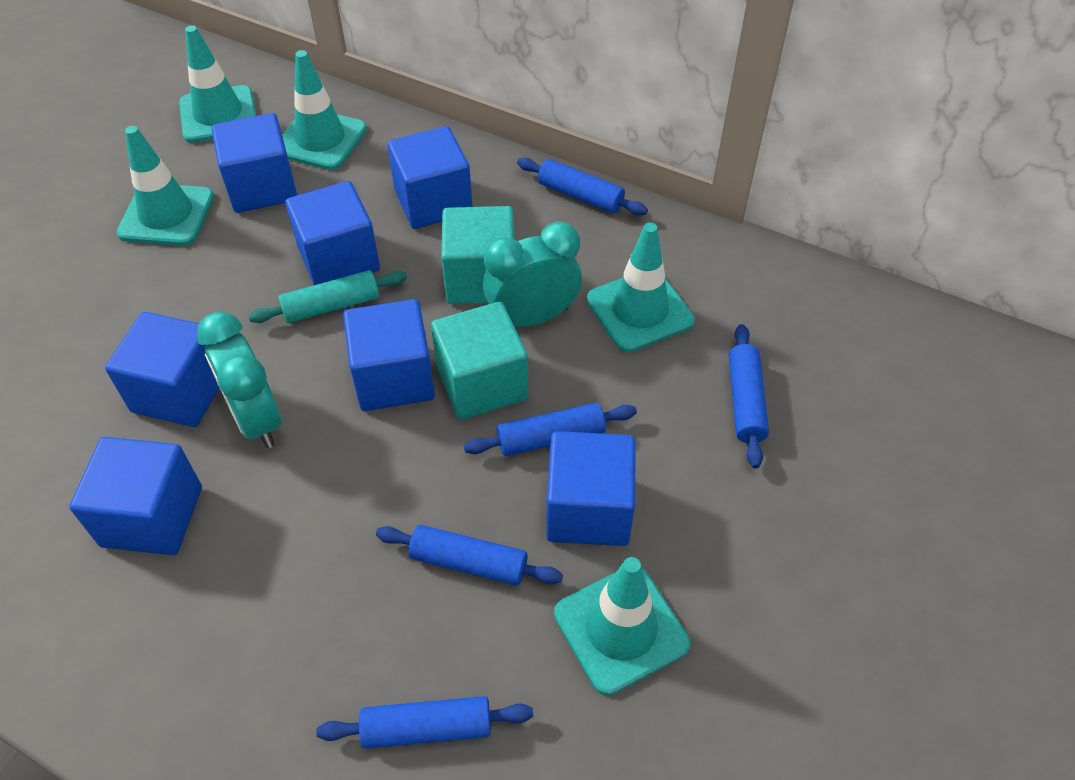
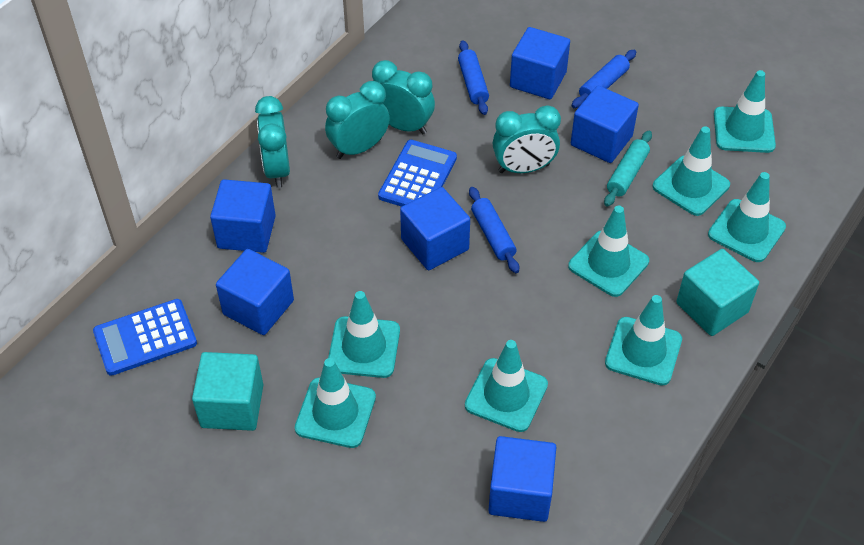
blue calculator: none = 0 -> [93,299,197,376] [378,140,457,207] = 2
blue cube: [69,437,202,555] [105,312,219,427] [212,113,297,213] [285,181,380,285] [343,299,435,411] [387,126,473,229] [546,431,636,546] = 7 -> [210,179,276,253] [216,249,294,335] [400,187,470,270] [488,436,556,522] [510,27,570,99] [571,86,639,163] = 6
blue rolling pin: [316,696,533,749] [376,525,563,586] [464,403,637,456] [517,158,648,215] [729,324,769,468] = 5 -> [458,40,489,115] [469,187,519,273] [572,50,636,108] = 3
turquoise clock: [197,312,282,448] [483,222,582,327] = 2 -> [255,96,290,188] [325,81,390,159] [372,60,435,134] [493,105,561,173] = 4
turquoise traffic cone: [117,126,214,246] [179,25,256,143] [282,50,367,170] [554,557,690,695] [586,223,695,352] = 5 -> [295,358,376,448] [328,291,400,378] [465,340,548,432] [568,206,649,297] [605,295,682,386] [653,127,730,216] [708,172,786,262] [714,70,776,153] = 8

